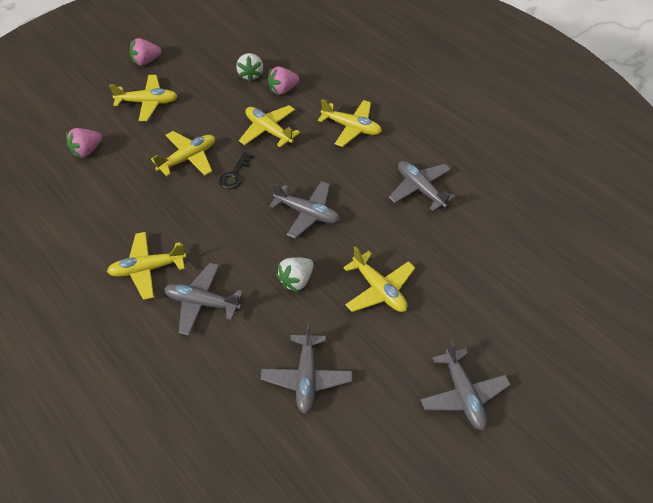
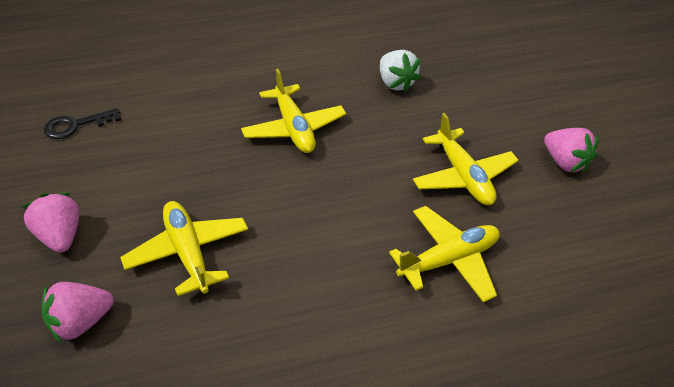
grey plane: [164,263,243,336] [261,323,352,414] [269,181,340,239] [389,161,456,211] [420,341,511,431] = 5 -> none = 0
white strawberry: [236,53,263,82] [276,257,314,292] = 2 -> [380,50,421,93] = 1
yellow plane: [107,232,186,300] [109,75,178,121] [151,131,215,176] [239,105,300,147] [318,99,382,147] [343,246,415,312] = 6 -> [120,201,248,296] [241,69,346,153] [389,206,500,302] [413,113,519,205] = 4

